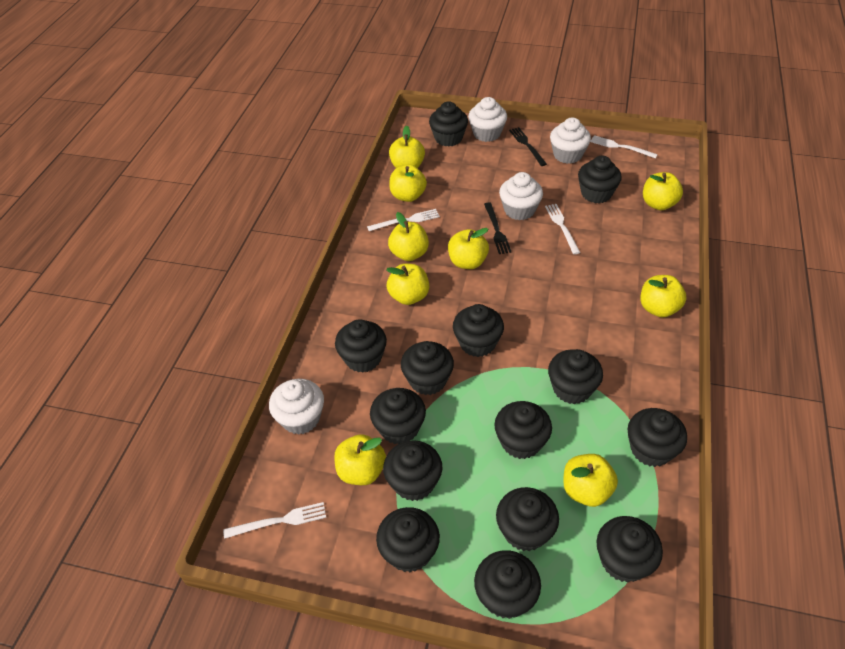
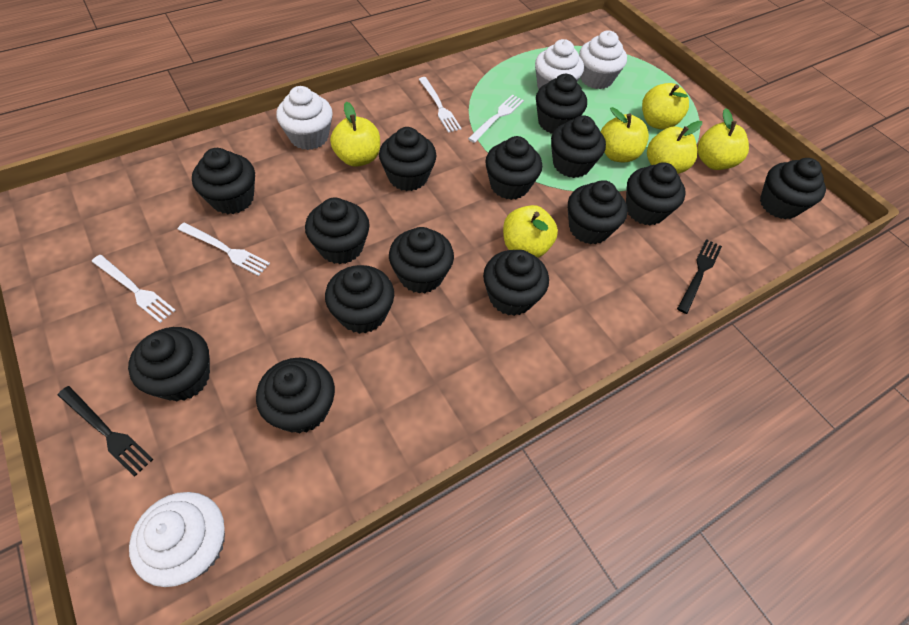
yellow apple: [334,434,386,485] [386,264,429,305] [388,212,429,261] [389,126,425,168] [389,165,427,202] [448,228,489,269] [563,454,618,507] [640,275,686,317] [643,172,683,210] = 9 -> [330,102,380,167] [503,205,558,258] [601,107,649,162] [642,83,689,130] [647,121,702,174] [698,108,749,170] = 6

